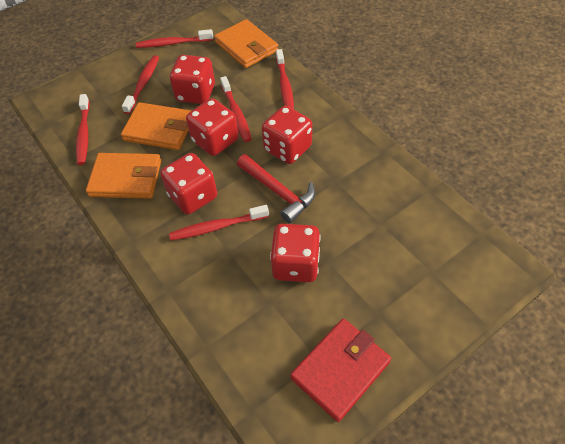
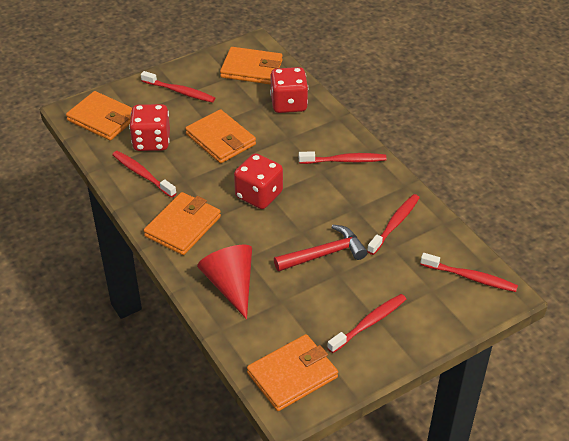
orange wallet: [86,153,161,199] [121,102,192,150] [214,19,278,68] = 3 -> [66,91,132,141] [144,192,221,255] [185,109,256,163] [220,47,283,85] [247,334,338,411] = 5
red cone: none = 0 -> [197,245,252,319] = 1
red dice: [160,153,217,215] [170,55,215,104] [186,98,239,156] [262,106,312,164] [270,224,321,282] = 5 -> [129,104,170,151] [234,153,283,209] [270,67,308,113] = 3
red wallet: [290,319,391,422] = 1 -> none = 0

